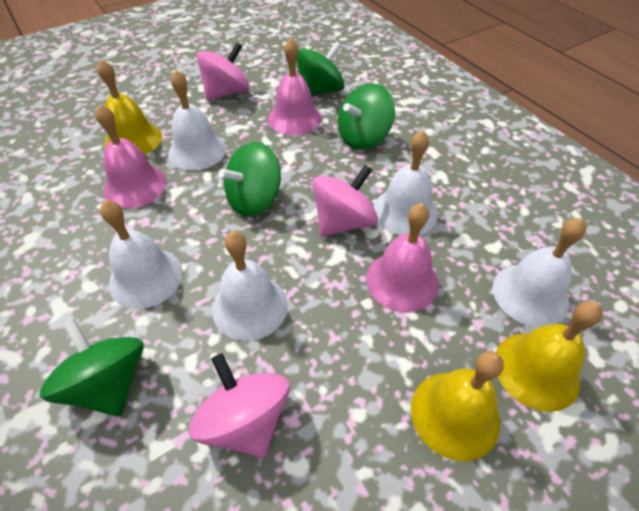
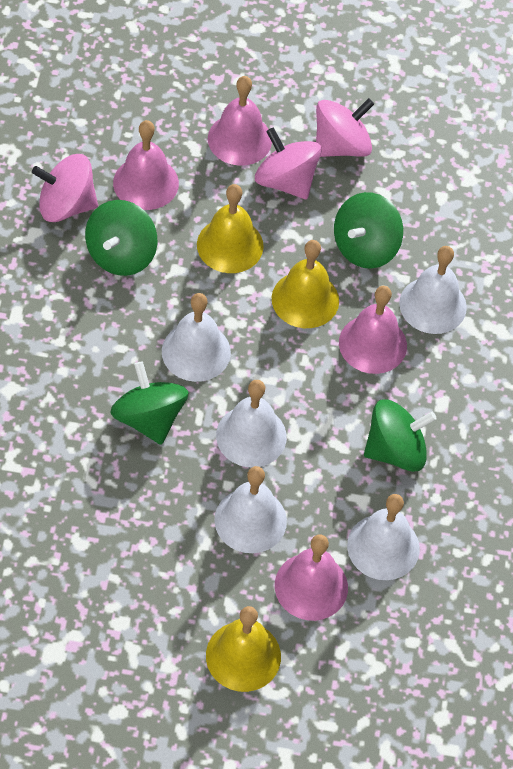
pink bell: [96,104,167,208] [268,38,321,135] [366,203,439,312] = 3 -> [113,120,179,210] [208,76,272,166] [275,534,348,621] [339,286,407,374] = 4

